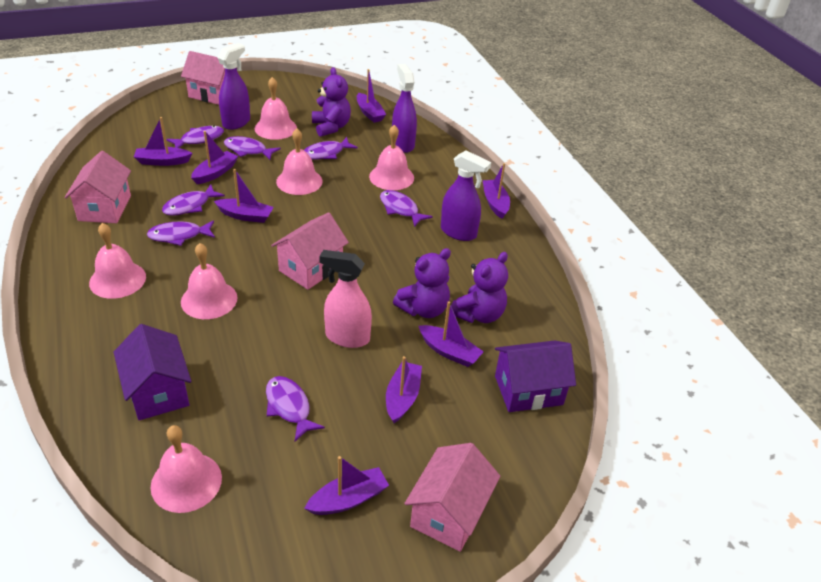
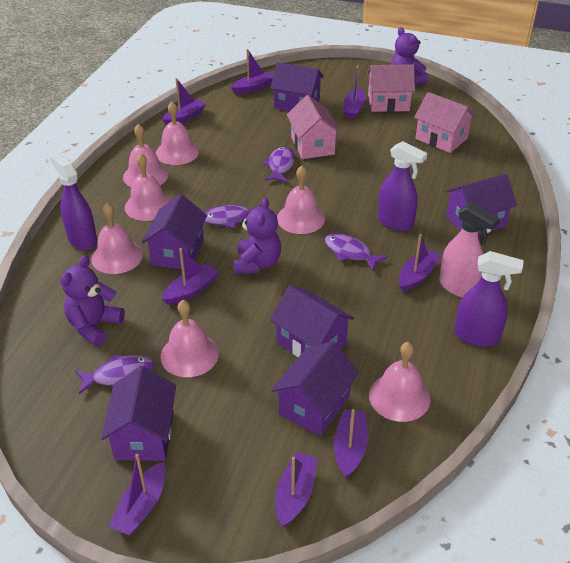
pink bell: [89,223,146,299] [151,425,222,513] [181,243,238,319] [255,77,297,140] [276,128,323,195] [369,125,414,190] = 6 -> [91,203,143,274] [123,124,169,187] [125,153,171,221] [156,102,199,165] [160,300,219,377] [277,165,325,234] [369,342,430,422] = 7
pink house: [64,151,131,223] [181,51,237,105] [271,212,349,290] [404,443,500,552] = 4 -> [287,95,341,159] [367,64,415,112] [414,92,476,153] = 3
purple fish: [147,221,215,246] [162,184,225,216] [166,125,224,148] [224,136,281,160] [266,376,325,441] [304,137,358,160] [380,190,433,227] = 7 -> [75,355,154,394] [204,204,261,228] [262,147,295,183] [325,233,388,271] = 4
purple house: [114,324,191,420] [495,341,576,412] = 2 -> [101,366,176,461] [142,194,207,269] [270,62,324,111] [270,286,354,357] [271,341,359,436] [445,174,517,235] = 6

